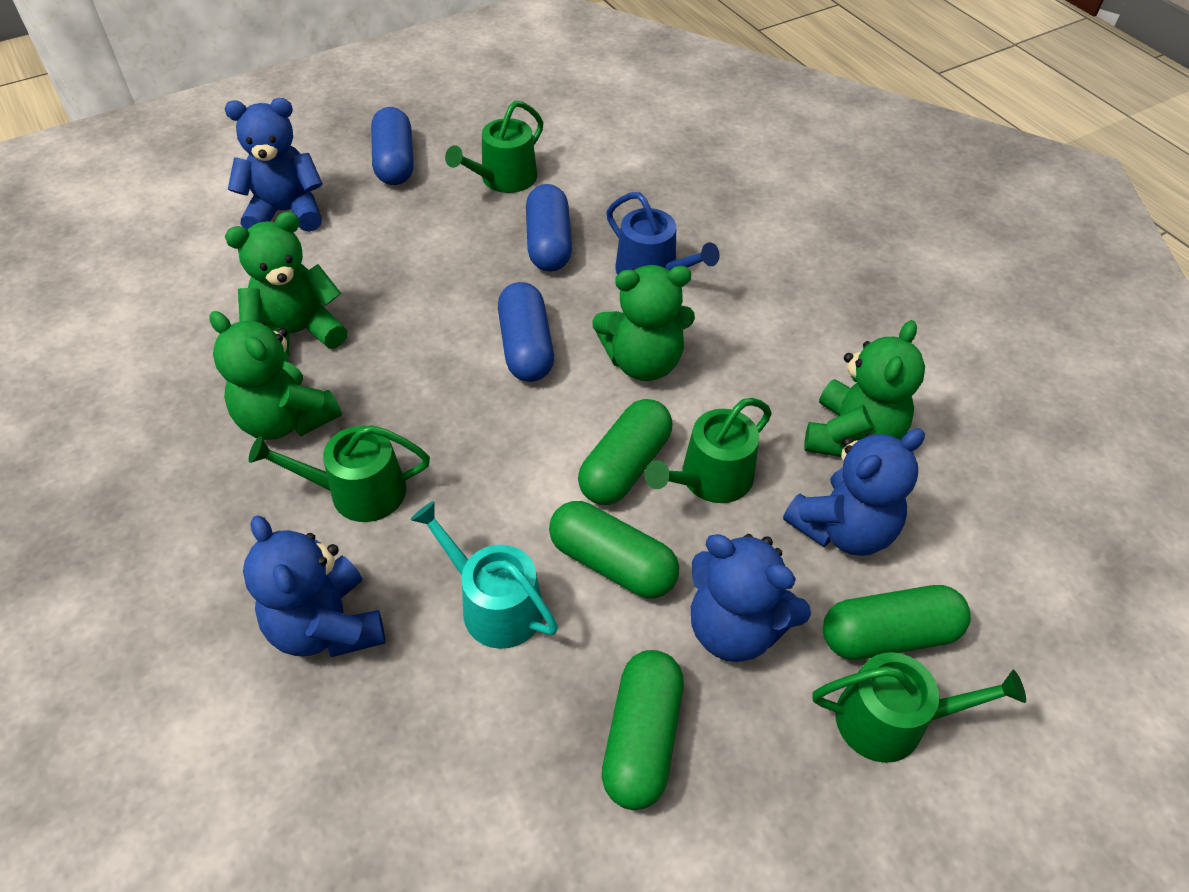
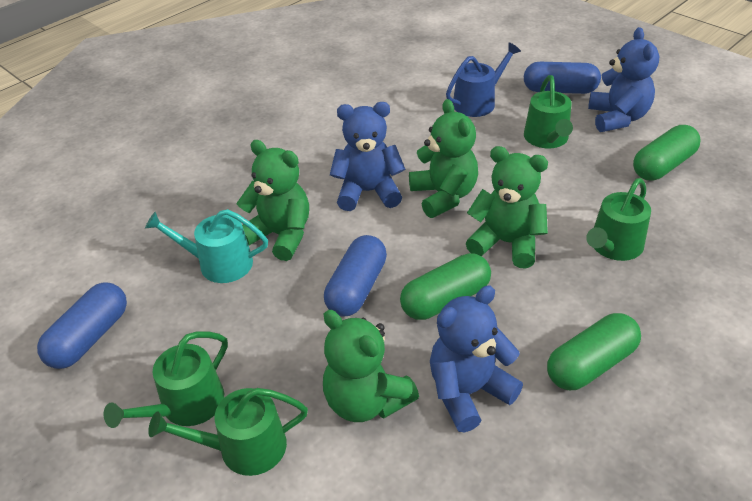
blue teddy bear: [225,98,323,232] [243,515,385,657] [691,534,811,662] [783,428,925,556] = 4 -> [330,102,405,211] [430,286,523,432] [588,27,659,132] = 3
green capsule: [549,501,679,598] [578,399,672,505] [602,650,683,810] [823,585,971,660] = 4 -> [400,253,491,320] [547,313,641,390] [633,125,701,181] = 3

